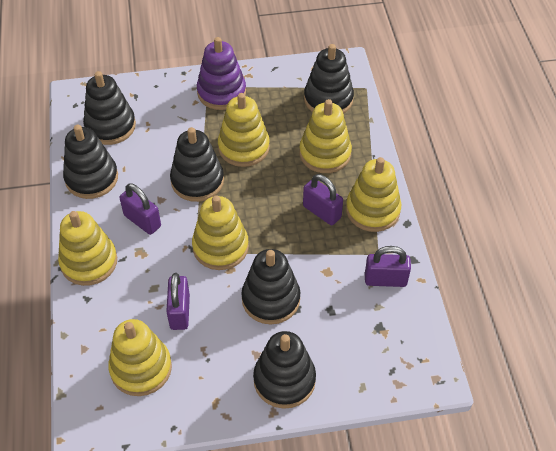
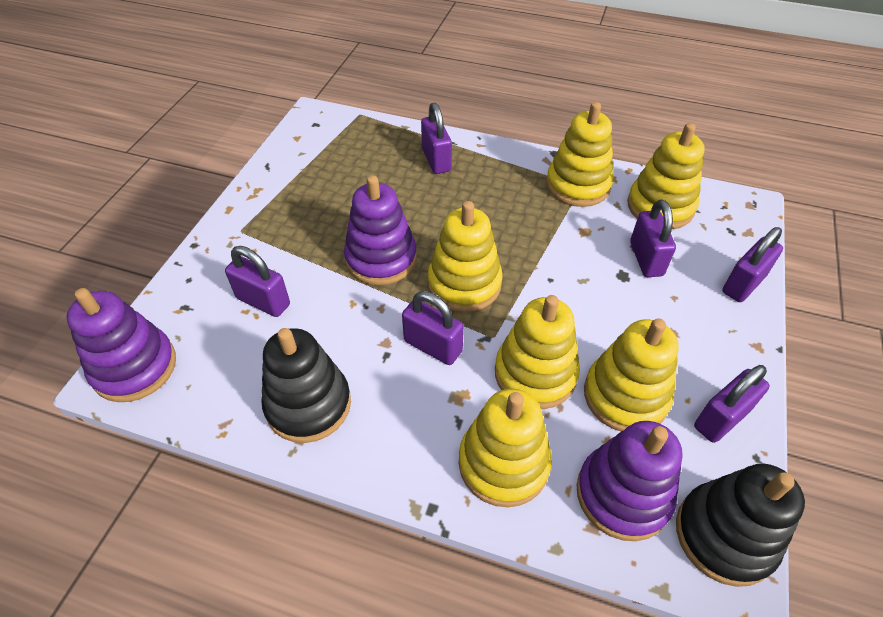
black stacking toy: [63,125,118,199] [83,71,136,145] [170,127,224,202] [241,249,300,325] [253,331,316,409] [304,44,354,114] = 6 -> [262,328,351,443] [676,463,805,587] = 2
purple padlock: [119,183,161,235] [166,273,190,330] [303,174,343,225] [365,246,411,287] = 4 -> [225,246,290,317] [402,291,464,365] [421,103,452,174] [630,199,676,277] [694,365,770,443] [722,227,783,302] = 6
purple stacking toy: [197,37,246,110] = 1 -> [66,288,176,402] [344,175,417,285] [577,421,682,541] = 3

